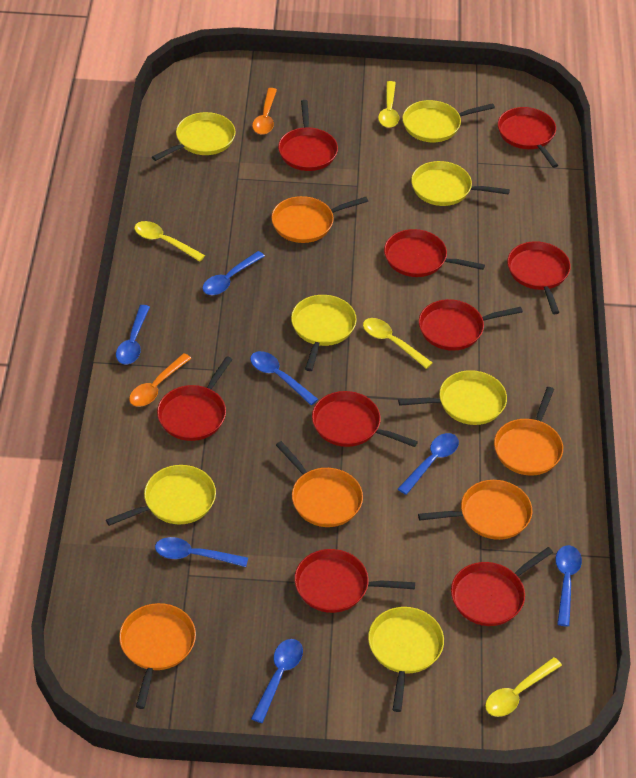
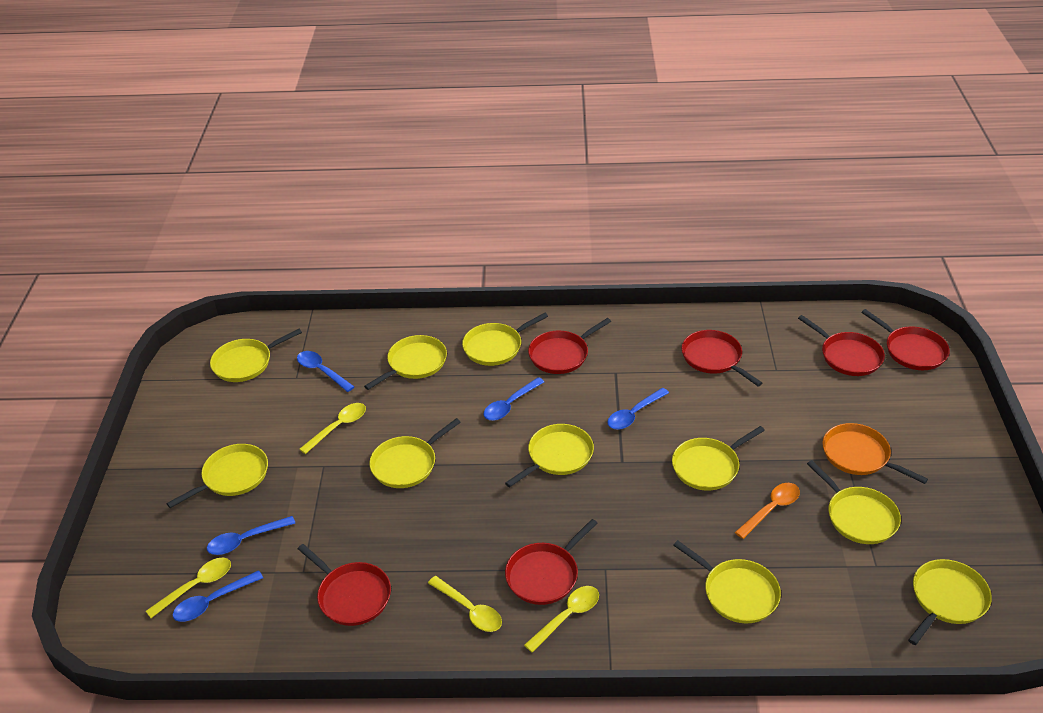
blue spoon: [116,305,150,364] [155,537,248,567] [202,251,265,295] [250,351,318,405] [251,639,303,723] [398,433,459,495] [555,545,582,627] = 7 -> [173,570,263,622] [207,516,295,555] [297,351,354,392] [484,377,544,421] [607,388,669,430] = 5
orange pan: [119,603,196,709] [271,196,368,243] [276,441,363,527] [418,480,532,540] [494,387,563,476] = 5 -> [823,423,928,484] = 1
orange spoon: [129,353,192,407] [252,88,277,135] = 2 -> [735,483,800,539] = 1
red pan: [157,356,233,441] [278,100,338,171] [295,549,415,613] [312,391,418,447] [384,229,485,277] [419,299,523,351] [451,547,553,626] [498,107,558,168] [507,241,571,314] = 9 -> [298,544,391,626] [505,519,597,605] [528,318,611,374] [682,330,762,386] [798,315,885,376] [861,309,950,370] = 6
yellow pan: [106,465,216,526] [152,112,236,161] [291,295,357,371] [368,607,444,712] [398,370,507,425] [402,100,495,142] [411,161,510,206] = 7 -> [166,444,268,508] [210,329,302,382] [364,335,447,390] [369,418,461,488] [462,313,548,366] [505,424,594,487] [672,426,765,490] [673,540,781,623] [807,460,901,544] [908,559,992,645] = 10

